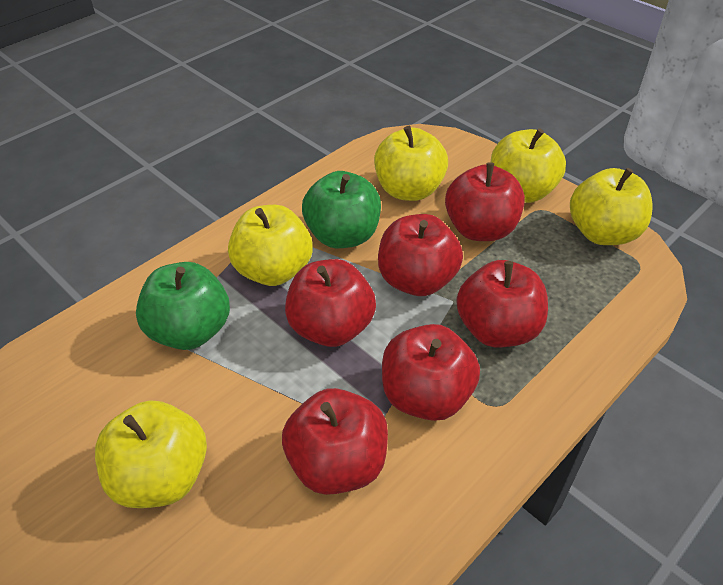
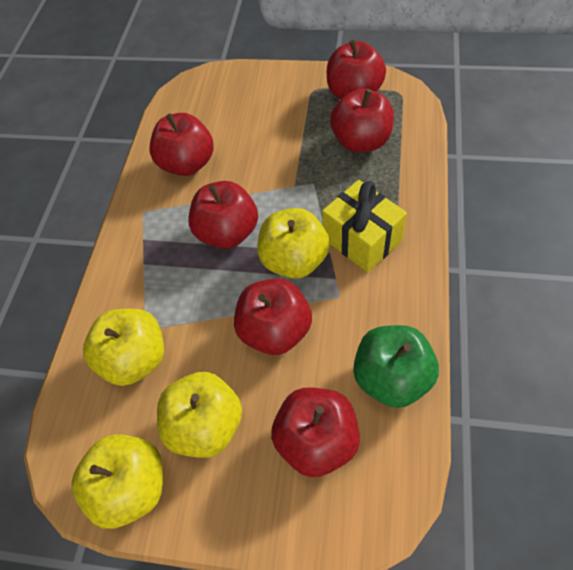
green apple: [136,262,230,350] [302,171,381,248] = 2 -> [353,325,439,408] = 1
yellow apple: [95,400,207,508] [228,205,312,286] [374,126,448,201] [491,128,566,203] [570,168,652,245] = 5 -> [71,434,163,529] [83,308,164,386] [157,372,242,458] [257,208,330,279] = 4
yellow gift: none = 0 -> [322,180,407,273] = 1

